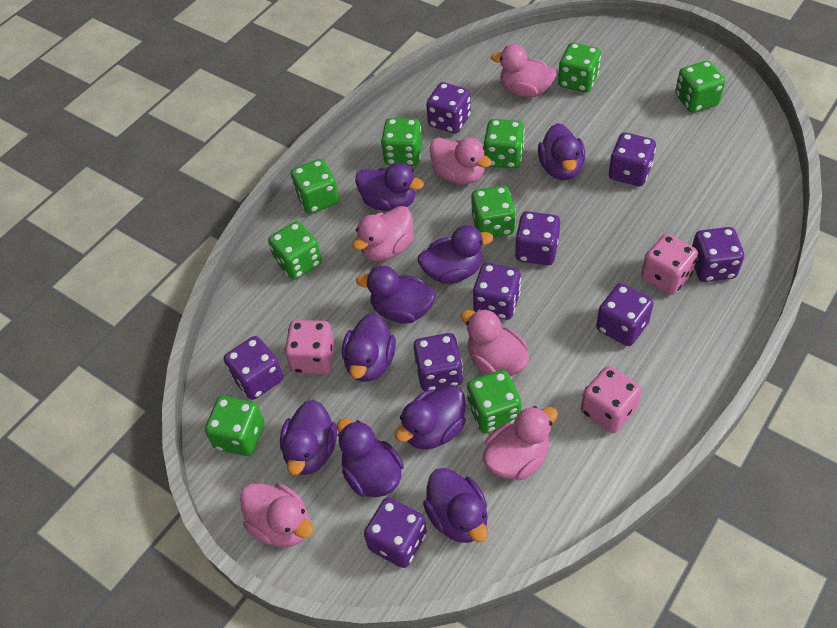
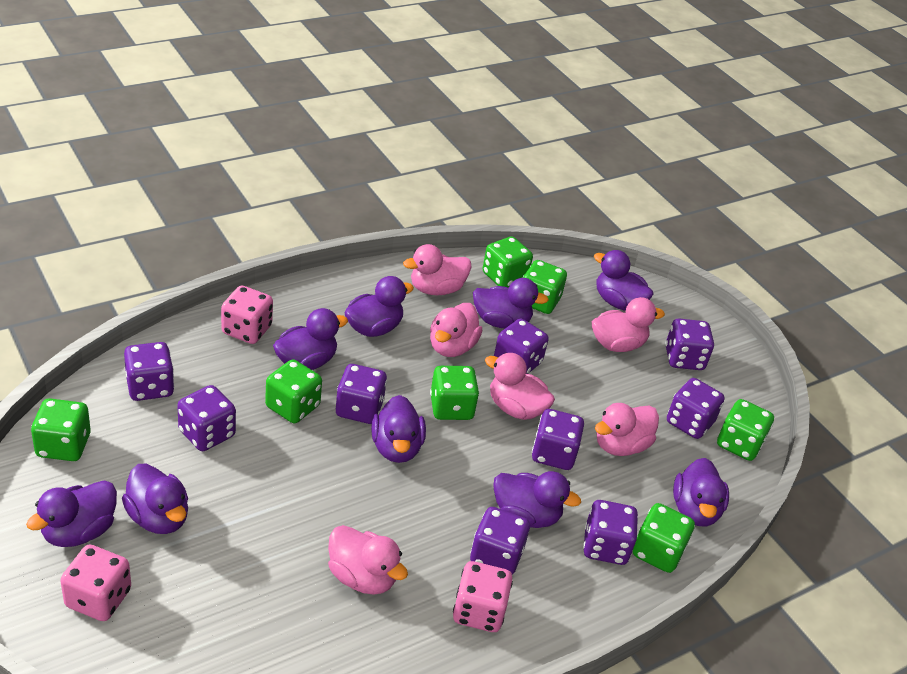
green dice: [205,396,264,456] [268,221,322,280] [291,159,339,214] [381,118,422,166] [467,370,521,433] [471,186,516,237] [484,119,525,169] [558,43,601,93] [675,61,725,113] = 9 -> [31,398,91,461] [265,359,322,423] [430,366,479,420] [483,236,533,287] [523,260,567,314] [633,503,695,573] [717,399,774,461] = 7

